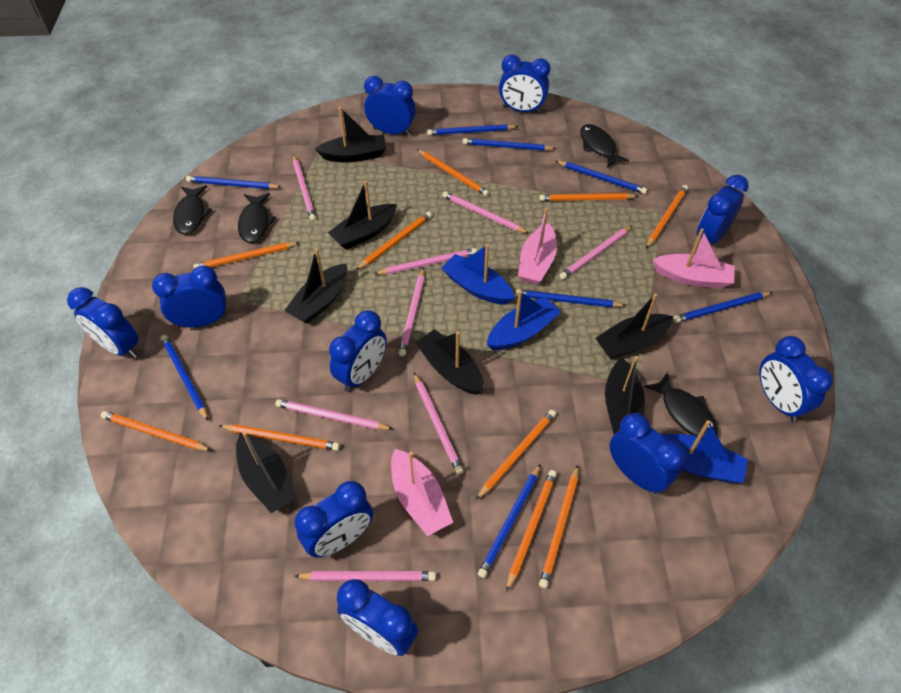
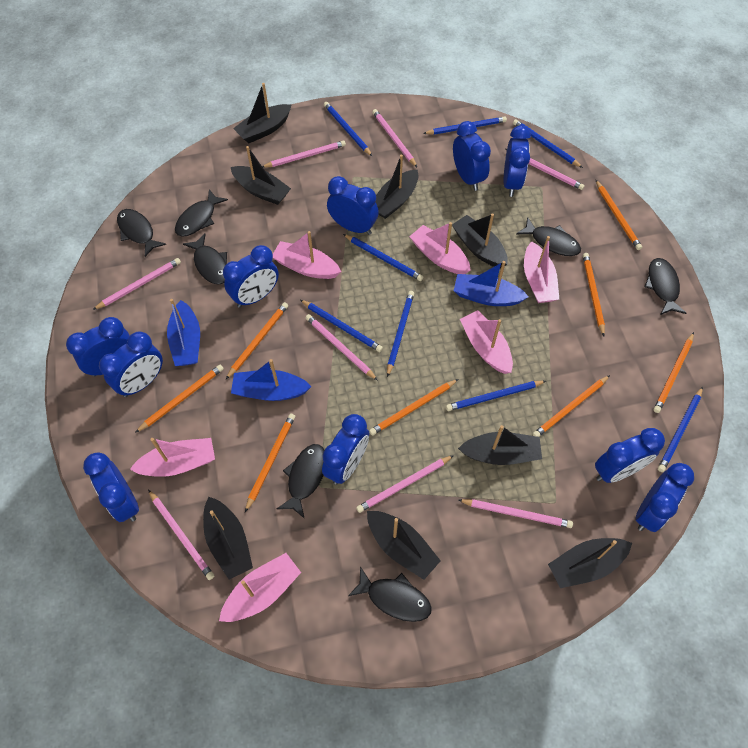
black boat: [236,432,297,513] [284,248,347,324] [315,107,386,162] [328,181,397,249] [415,329,484,395] [595,293,674,359] [605,356,645,435] = 7 -> [203,497,253,579] [231,146,291,205] [233,83,291,143] [367,511,441,580] [376,155,418,219] [452,214,508,268] [458,425,542,465] [548,538,632,588] = 8
black fish: [173,185,212,235] [238,193,276,243] [580,124,629,168] [644,372,718,438] = 4 -> [117,209,166,257] [175,189,228,237] [183,234,227,285] [277,444,324,519] [348,567,432,622] [516,217,581,256] [644,258,686,315] = 7
orange pencil: [101,411,212,451] [194,242,300,269] [219,424,340,451] [356,212,432,270] [417,149,489,196] [476,410,556,500] [506,470,557,592] [539,193,638,201] [539,465,579,588] [646,185,688,249] = 10 -> [135,365,224,433] [226,302,288,379] [245,413,295,512] [369,379,458,436] [533,375,610,437] [583,253,605,336] [596,180,642,250] [653,332,694,413] = 8
pink boat: [391,449,453,536] [518,208,557,285] [653,228,735,288] = 3 -> [130,438,215,477] [219,553,301,622] [273,231,341,279] [409,222,471,274] [460,310,513,374] [524,236,559,303] = 6

